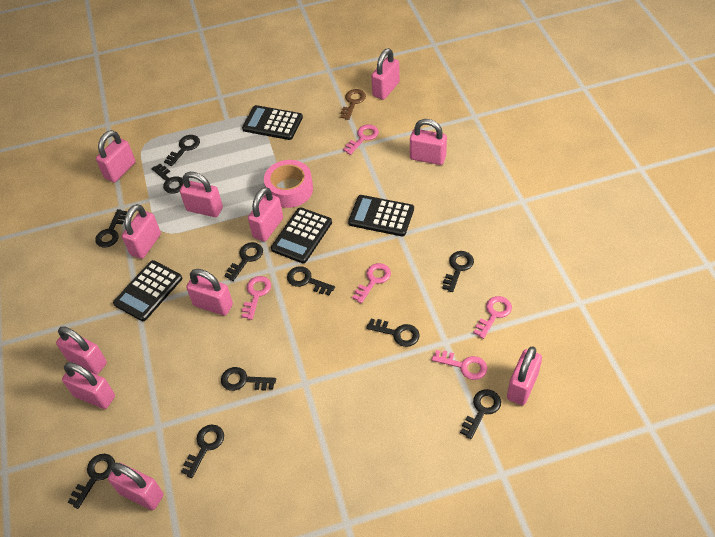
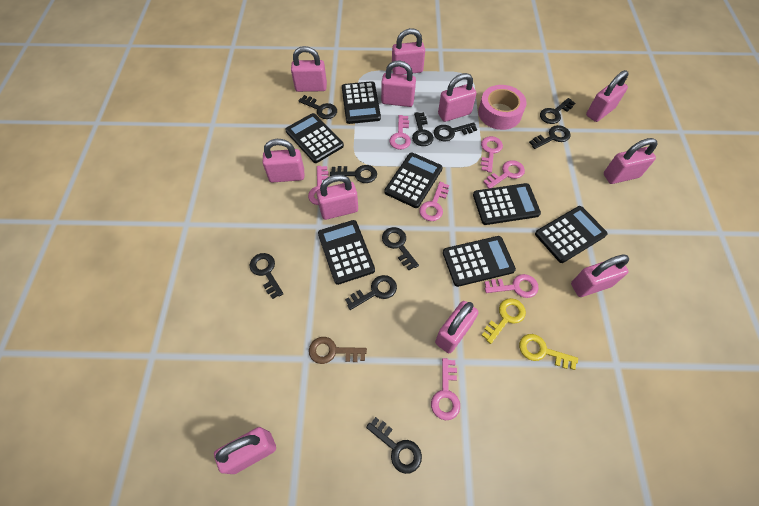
black calculator: [113,260,182,321] [242,105,303,140] [271,207,332,263] [348,195,414,236] = 4 -> [285,113,344,163] [318,220,375,285] [342,81,381,124] [384,153,443,208] [443,236,516,287] [473,183,541,225] [535,206,608,263] = 7
black key: [68,454,115,509] [95,209,127,247] [152,164,183,194] [164,135,200,166] [181,425,224,478] [221,367,276,391] [224,242,263,281] [287,266,335,295] [366,319,420,347] [442,251,474,292] [460,389,501,439] = 11 -> [250,253,283,299] [298,95,337,119] [330,165,377,183] [345,275,397,310] [366,417,422,474] [382,227,419,270] [412,112,434,146] [434,122,477,141] [529,125,571,149] [540,98,575,124] = 10
pink key: [242,276,271,320] [343,124,379,155] [352,263,391,303] [432,350,487,380] [474,296,512,339] = 5 -> [308,166,329,205] [389,115,411,150] [419,182,449,221] [431,358,460,420] [481,136,503,173] [483,160,525,188] [484,274,539,298] = 7
yellow key: none = 0 -> [481,298,526,344] [519,334,578,370] = 2

